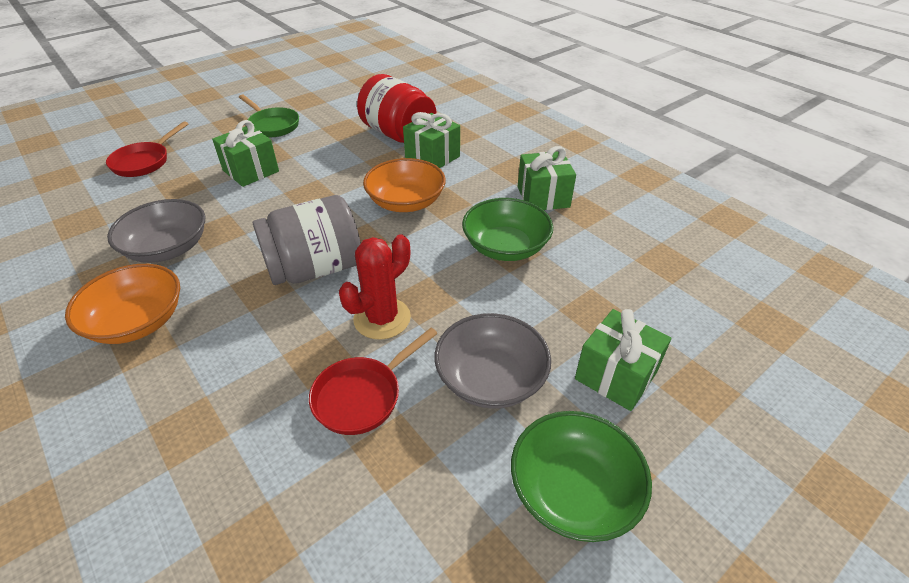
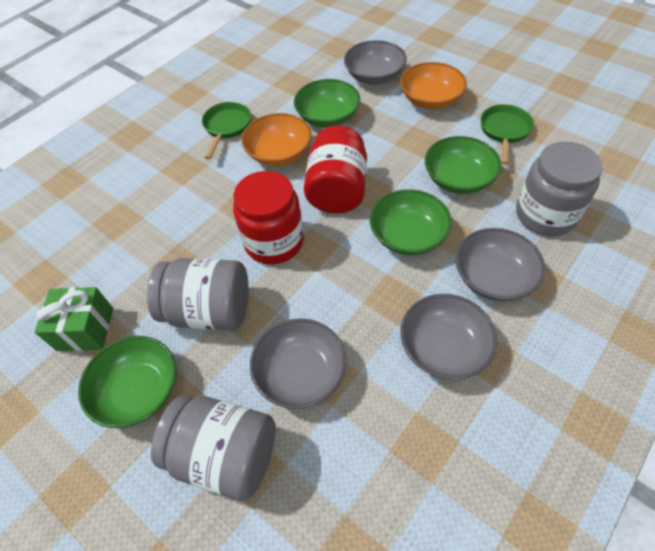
green bowl: [462,198,553,261] [511,411,652,542] = 2 -> [78,336,176,428] [294,79,360,128] [370,190,452,255] [425,136,501,194] = 4
green gift: [212,120,279,187] [403,112,460,168] [518,146,576,210] [575,309,671,411] = 4 -> [35,287,113,351] = 1
green pan: [239,95,299,137] = 1 -> [202,102,251,159] [481,104,534,165] = 2
grey bowl: [107,199,205,263] [435,313,551,409] = 2 -> [250,318,346,409] [344,40,407,84] [400,294,497,380] [455,228,545,301] = 4
grey jar: [253,195,361,285] = 1 -> [147,258,249,330] [151,395,276,501] [516,141,603,236] = 3
red cactus: [339,234,411,340] = 1 -> none = 0
red jar: [357,74,436,143] = 1 -> [233,171,304,264] [304,125,367,214] = 2
red pan: [106,121,188,177] [309,328,438,435] = 2 -> none = 0

